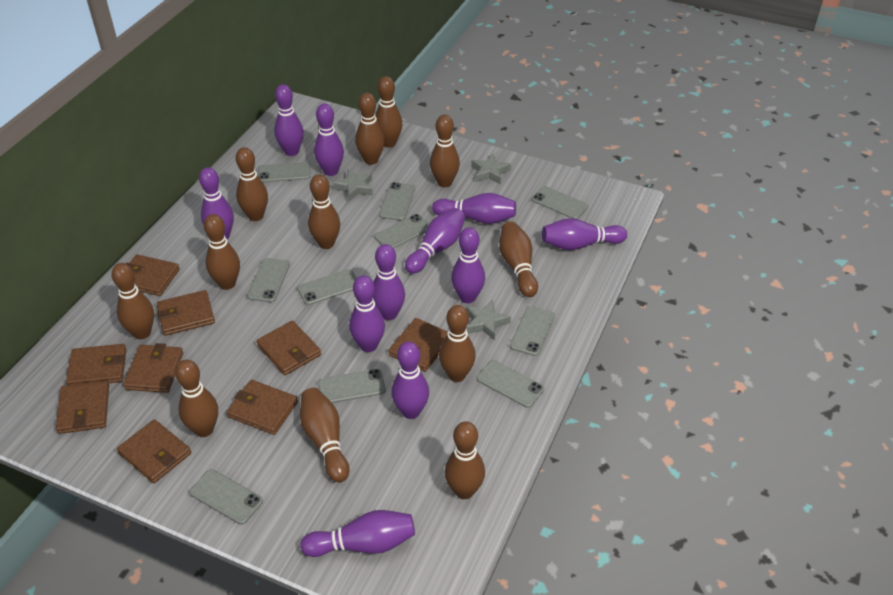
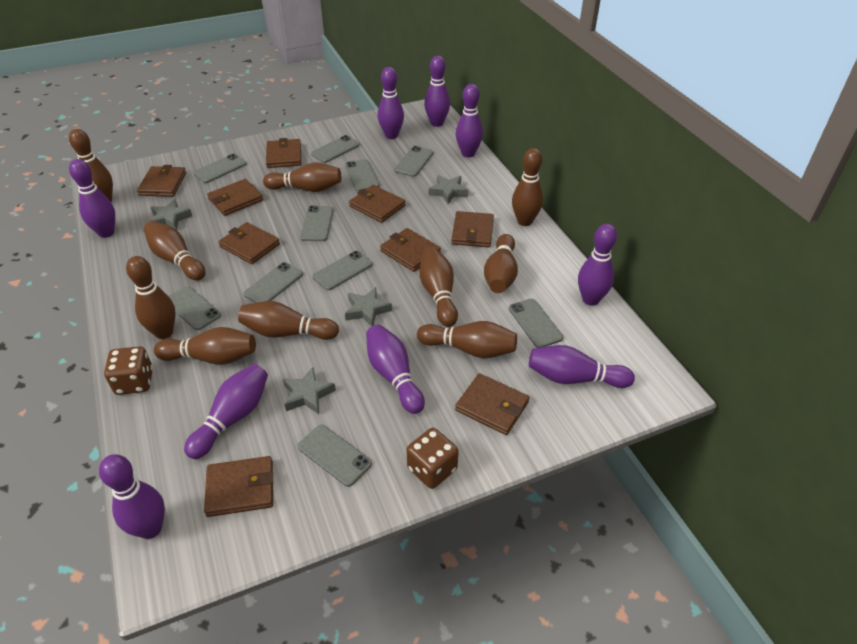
brown bowling pin: [112,263,154,339] [175,360,218,437] [204,214,240,290] [236,147,268,221] [300,387,349,482] [308,174,340,249] [355,93,385,165] [375,76,403,148] [430,115,460,187] [439,305,476,382] [444,421,485,499] [499,222,538,297] = 12 -> [69,129,113,201] [126,256,176,339] [144,221,206,280] [154,327,256,365] [238,301,339,340] [263,162,342,192] [417,321,517,358] [419,247,458,327] [484,234,518,293] [512,148,543,226] = 10
brown dice: none = 0 -> [104,346,153,395] [406,428,459,489] = 2
grey star: [333,170,373,201] [466,300,511,341] [471,154,511,184] = 3 -> [149,199,192,230] [283,367,336,414] [345,287,392,326] [429,175,468,204] = 4
purple bowling pin: [199,167,234,240] [274,84,304,156] [300,510,415,557] [314,103,344,176] [349,275,385,352] [373,244,405,320] [391,341,429,419] [405,208,465,274] [432,193,516,224] [451,228,485,303] [542,218,627,250] = 11 -> [69,159,115,238] [99,454,165,539] [184,364,268,459] [366,325,425,414] [378,67,404,139] [424,56,450,127] [456,84,483,157] [529,345,635,388] [578,224,617,306] = 9

